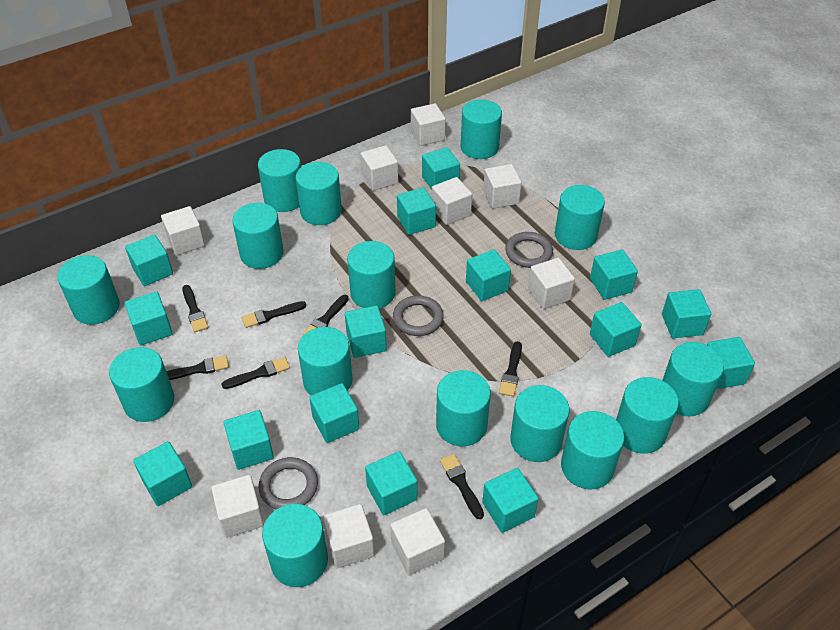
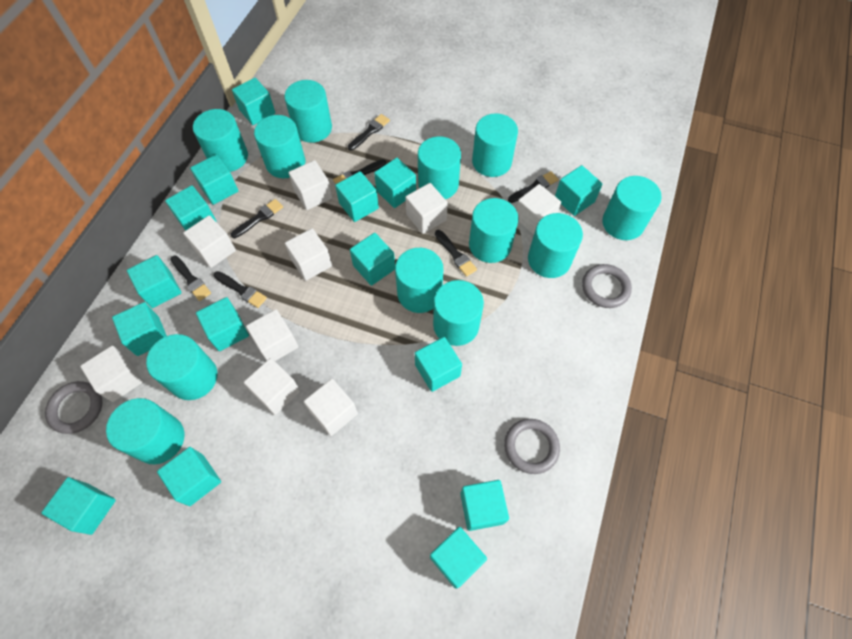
turquoise cylinder: [57,255,120,325] [109,347,174,422] [232,203,284,269] [258,149,301,212] [262,504,328,587] [295,162,342,225] [298,327,353,395] [347,241,396,308] [436,370,491,446] [461,99,502,159] [510,385,570,462] [555,185,605,250] [561,411,624,489] [616,377,679,454] [662,342,724,416] = 15 -> [106,398,184,464] [146,334,217,400] [193,109,248,172] [254,115,305,178] [284,80,332,143] [395,248,443,313] [418,136,461,199] [433,280,484,346] [469,198,519,263] [472,113,518,177] [528,213,583,278] [602,176,662,240] = 12

